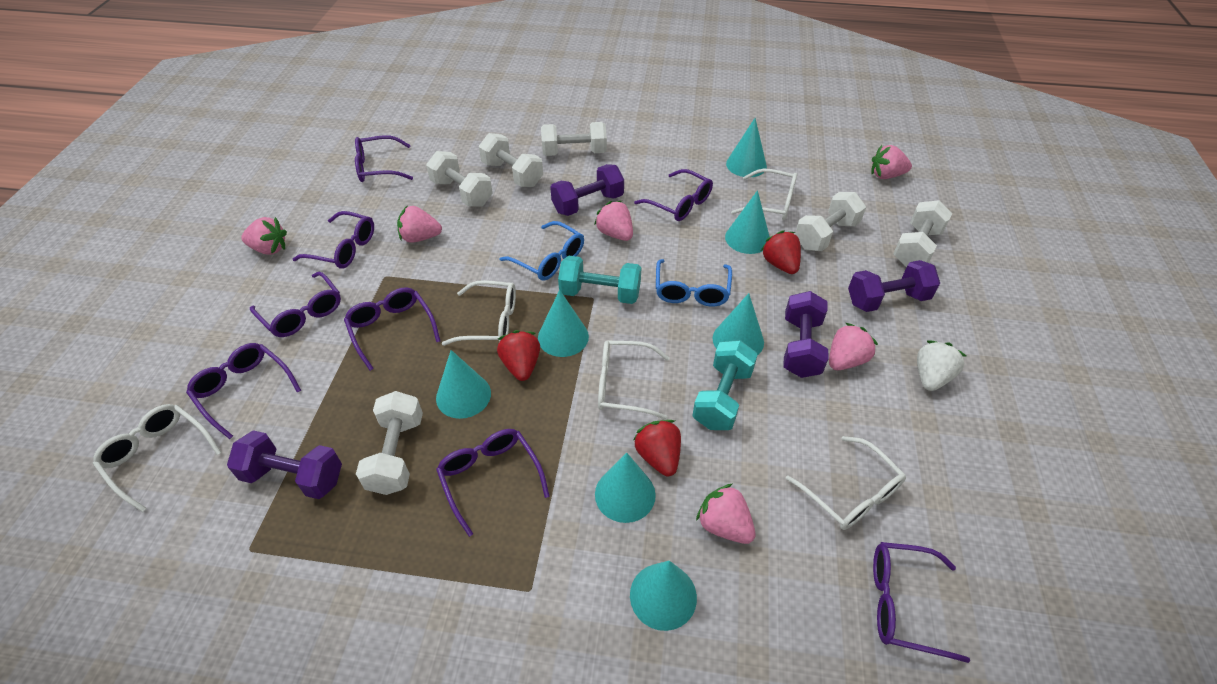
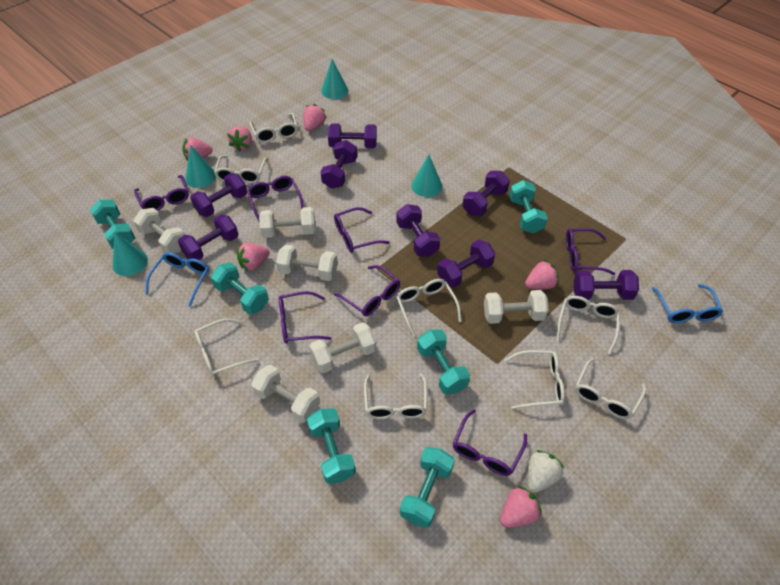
purple dumbbell: [227,430,342,499] [550,164,624,216] [783,291,828,378] [848,260,940,312] = 4 -> [178,214,238,260] [190,173,247,217] [320,140,357,189] [328,123,377,148] [396,204,440,257] [437,240,495,288] [462,171,510,216] [574,270,639,300] = 8
purple glasses: [186,343,301,439] [250,271,341,337] [293,211,374,269] [344,287,440,371] [355,135,413,182] [436,429,549,537] [634,169,713,221] [873,542,970,663] = 8 -> [134,175,189,211] [247,176,304,223] [279,291,332,344] [334,207,390,253] [334,265,400,316] [453,410,527,476] [566,228,615,275] = 7
red strawberry: [497,330,540,381] [634,420,681,476] [761,230,801,274] = 3 -> none = 0
turquoise cone: [436,350,491,419] [538,290,589,357] [595,453,656,523] [630,560,697,631] [713,293,764,355] [725,190,770,254] [726,118,767,177] = 7 -> [113,232,148,276] [185,145,216,188] [321,59,348,99] [411,154,442,197] = 4
turquoise dumbbell: [558,256,641,304] [692,340,758,430] = 2 -> [90,200,135,249] [211,262,269,314] [307,408,356,484] [400,447,455,528] [417,329,470,395] [509,180,548,233] = 6
white glasses: [93,404,222,512] [442,280,516,346] [598,341,670,420] [731,169,797,220] [786,436,906,530] = 5 -> [194,318,259,377] [214,155,267,183] [249,113,298,143] [364,373,427,419] [396,279,462,337] [504,350,565,409] [556,296,620,354] [575,358,646,419] = 8

